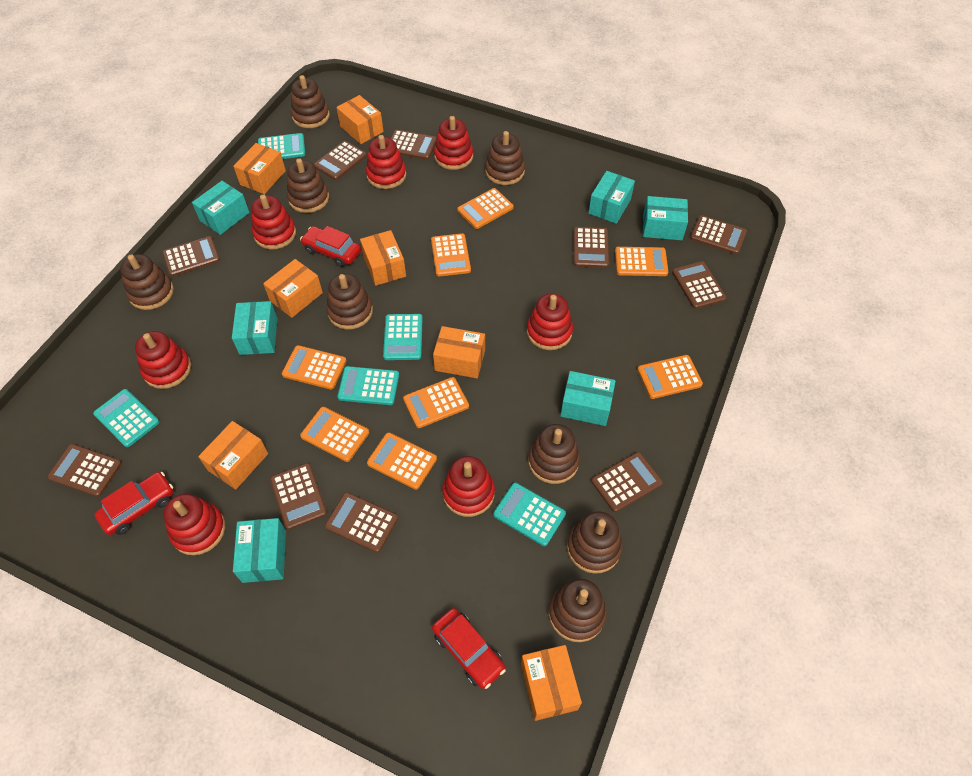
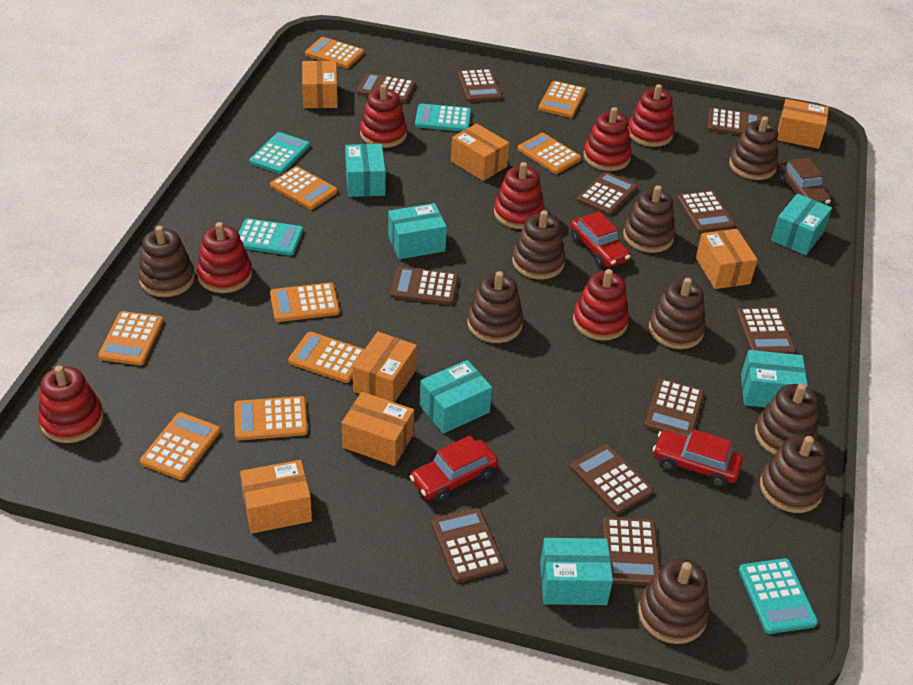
brown calculator: [48,444,122,497] [162,236,220,277] [270,463,327,530] [314,141,367,180] [325,492,398,553] [391,130,437,160] [573,227,609,268] [591,452,663,512] [672,261,726,309] [690,215,747,254] = 10 -> [357,73,416,103] [391,267,459,305] [431,508,505,583] [458,69,502,102] [570,444,654,514] [577,172,638,216] [602,517,660,585] [644,378,704,437] [677,190,735,233] [708,108,762,135] [736,307,796,354] = 11
brown car: none = 0 -> [778,158,831,206] = 1
brown stacking toy: [120,254,174,310] [287,158,329,213] [291,75,330,128] [326,273,373,330] [485,131,525,185] [528,424,580,484] [549,579,607,642] [567,511,623,574] = 8 -> [138,226,195,297] [467,271,523,343] [512,210,566,279] [623,185,675,253] [638,558,709,644] [649,278,706,349] [729,116,778,180] [755,383,819,455] [760,435,826,513] = 9
orange calculator: [282,345,347,390] [300,407,369,462] [367,432,437,490] [403,377,469,428] [431,233,471,277] [457,188,514,229] [615,247,668,276] [637,355,703,399] = 8 -> [98,311,164,365] [140,412,220,480] [234,396,308,440] [270,166,338,210] [270,282,340,322] [288,332,365,383] [305,37,364,68] [518,133,581,174] [539,81,586,118] = 9
turquoise calculator: [93,389,159,447] [258,133,305,159] [337,366,399,405] [383,314,423,360] [493,483,566,546] = 5 -> [239,218,303,256] [249,132,310,174] [415,104,471,131] [739,558,818,634] = 4

